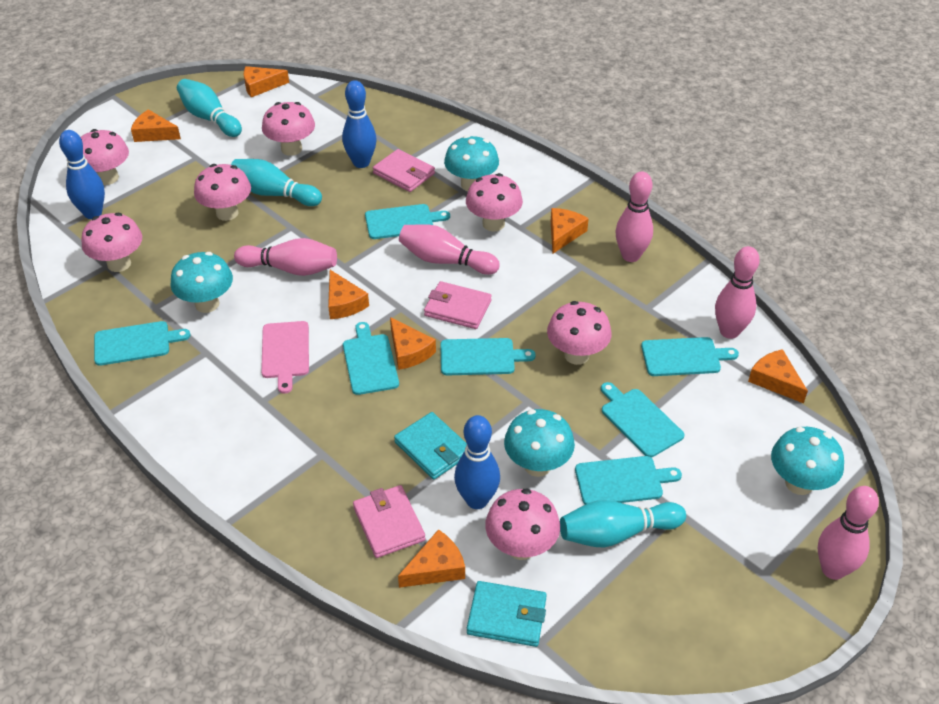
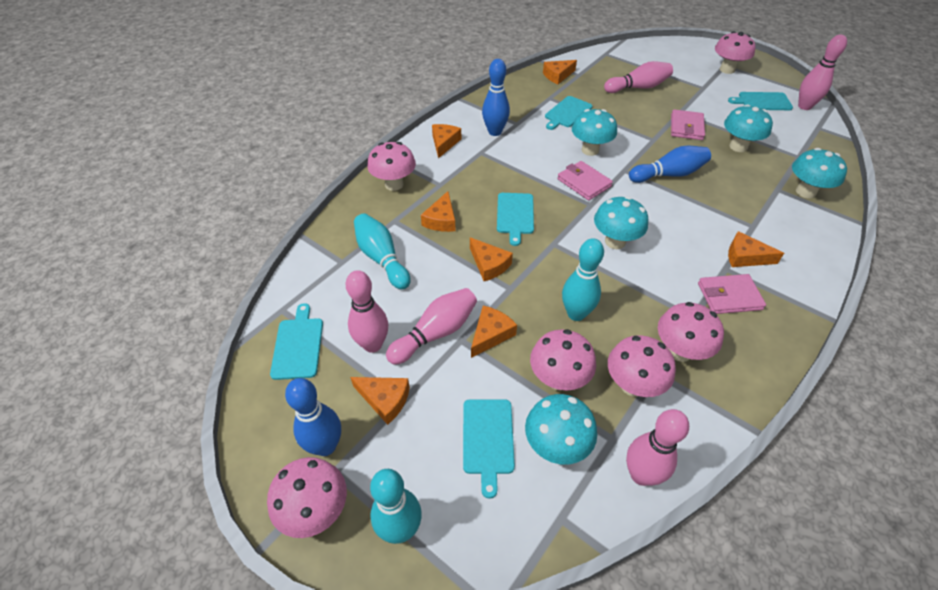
pink cutting board: [261,321,309,394] = 1 -> none = 0
pink mushroom: [81,129,129,185] [81,213,142,272] [194,164,251,221] [262,102,315,156] [466,173,523,232] [485,488,560,560] [547,301,611,365] = 7 -> [267,457,347,538] [367,142,416,191] [530,329,596,391] [608,335,676,397] [658,302,724,362] [715,31,756,74] = 6
turquoise cutting board: [94,321,190,366] [343,322,399,395] [365,204,450,239] [440,338,536,375] [575,456,682,505] [601,382,684,458] [641,337,739,376] = 7 -> [270,303,323,380] [463,399,515,499] [497,193,534,246] [545,96,592,130] [728,92,793,110] = 5
turquoise mushroom: [170,252,233,313] [444,135,499,191] [504,409,575,477] [771,427,844,495] = 4 -> [525,394,597,465] [572,109,617,156] [594,196,648,249] [724,104,773,152] [792,148,847,198] = 5
turquoise wallet: [394,412,467,479] [467,581,547,647] = 2 -> none = 0

